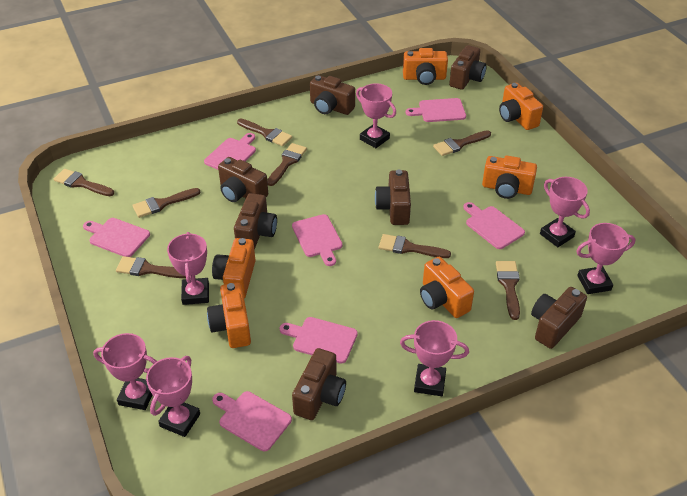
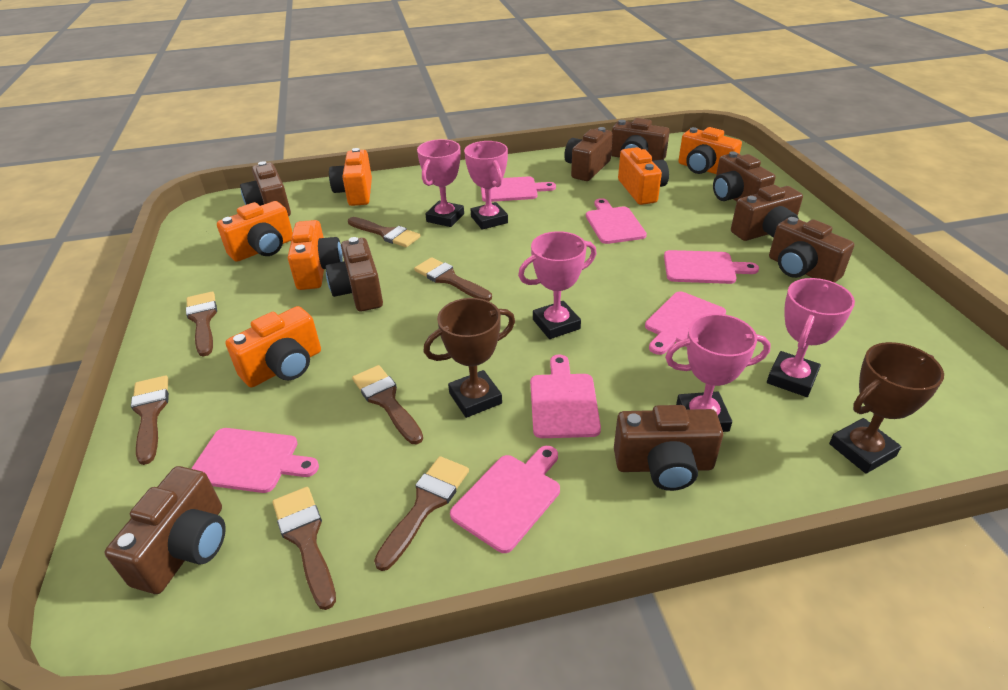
brown brush: [54,169,114,196] [116,256,186,278] [132,188,200,218] [237,119,292,146] [267,143,307,186] [379,234,451,258] [433,130,491,156] [496,261,520,320] = 8 -> [131,375,169,465] [186,292,217,357] [273,487,336,610] [348,217,421,247] [352,365,423,444] [374,456,469,571] [414,257,492,301] = 7
brown camera: [218,157,268,202] [234,193,277,249] [292,348,346,420] [310,75,355,115] [375,170,411,225] [449,45,487,90] [531,287,587,349] = 7 -> [104,466,226,594] [240,161,291,216] [325,237,383,311] [564,127,613,181] [611,118,670,161] [614,405,723,491] [713,151,776,201] [731,185,803,241] [769,217,854,283] = 9
brown trophy: none = 0 -> [424,298,515,418] [829,342,944,474] = 2
pink trophy: [93,333,157,410] [146,356,200,437] [167,232,209,305] [356,83,396,148] [400,320,469,396] [540,177,590,247] [577,223,635,294] = 7 -> [417,139,464,227] [464,141,508,230] [518,231,596,339] [665,314,771,432] [767,278,855,397] = 5

